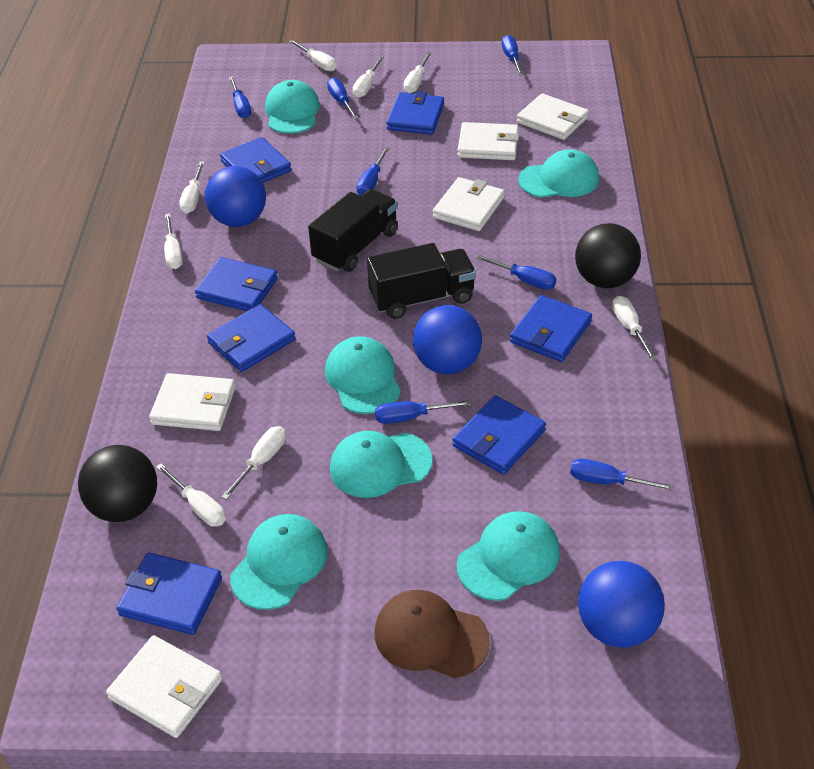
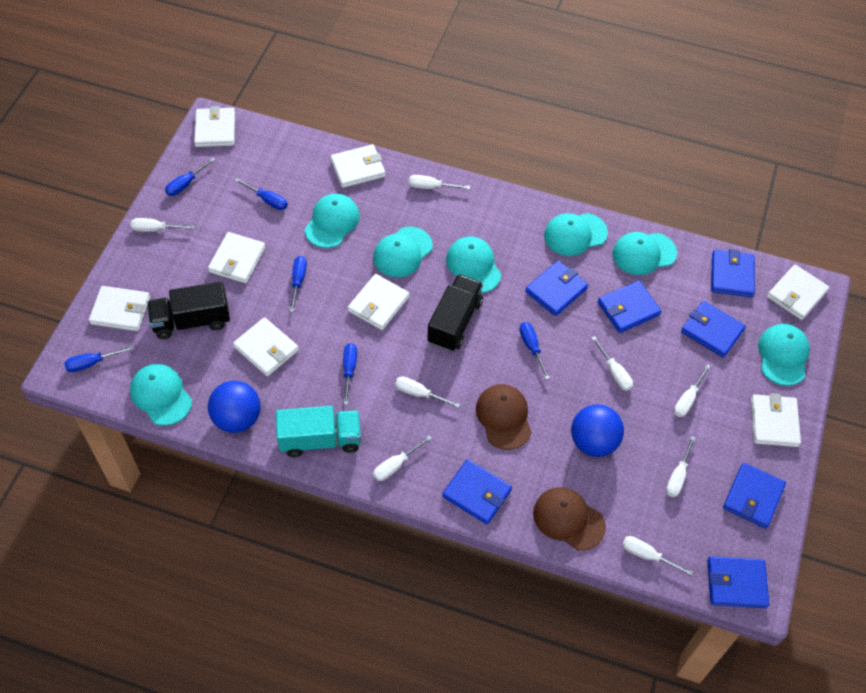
black ball: [78,445,157,522] [575,223,641,288] = 2 -> none = 0
blue ball: [205,166,266,227] [413,305,482,374] [578,561,665,648] = 3 -> [208,381,261,433] [571,404,624,457] = 2
blue screwdriver: [229,76,251,118] [327,78,358,119] [356,147,389,195] [375,400,472,424] [476,255,556,290] [502,35,523,76] [570,459,674,491] = 7 -> [64,346,133,372] [165,158,216,196] [235,179,288,210] [290,256,307,312] [343,343,357,405] [519,322,550,379] = 6
brown cap: [375,590,490,678] = 1 -> [476,384,532,450] [533,487,606,551] = 2
turquoise cap: [230,514,328,610] [265,80,320,134] [325,336,401,414] [330,431,433,498] [457,511,560,601] [518,149,599,198] = 6 -> [130,364,192,426] [304,194,360,248] [373,227,433,278] [446,237,501,293] [544,213,608,256] [612,232,677,275] [758,324,810,386] = 7
turquoise truck: none = 0 -> [276,406,361,457] = 1
white wallet: [106,635,222,738] [149,373,236,431] [433,177,505,231] [457,122,519,160] [517,93,589,140] = 5 -> [89,286,150,331] [194,106,235,147] [208,232,266,283] [233,317,299,376] [331,144,386,188] [348,274,410,330] [751,393,801,447] [767,264,829,320] = 8

